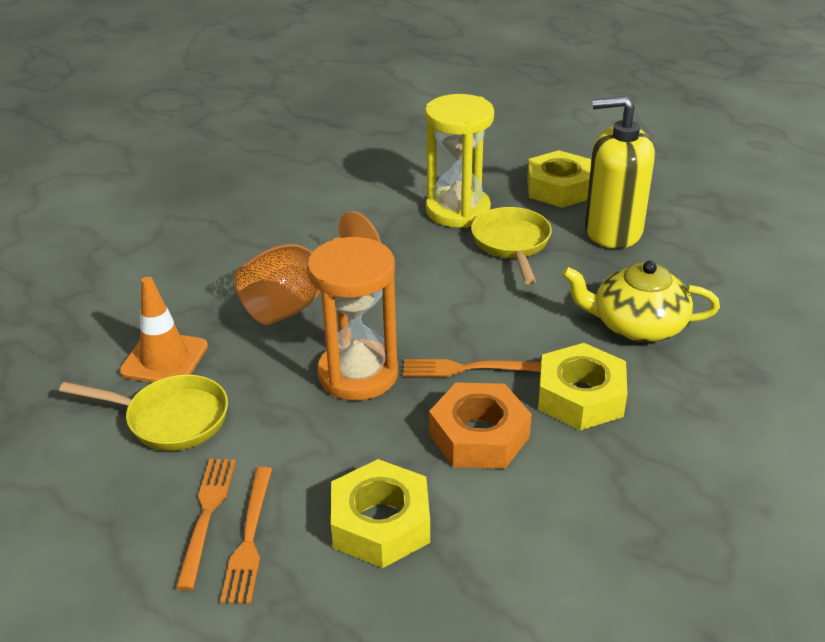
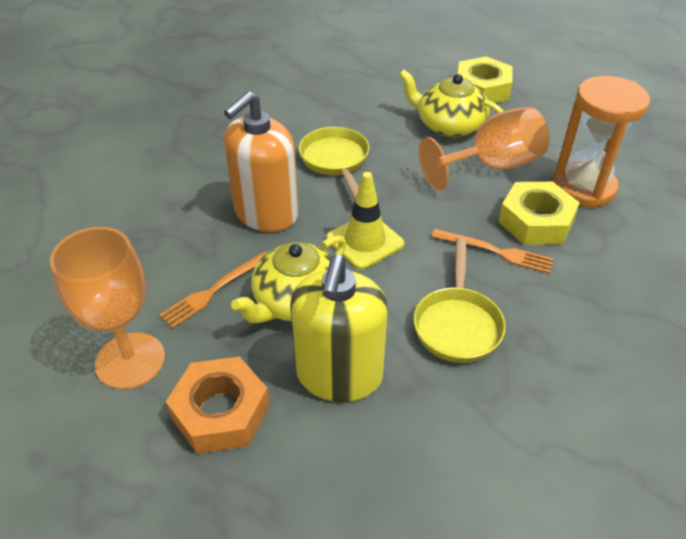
orange fork: [175,459,236,590] [220,467,272,604] [403,359,541,377] = 3 -> [159,251,267,329] [431,229,554,274] = 2
orange goblet: [234,211,381,325] = 1 -> [50,227,165,389] [419,107,550,191] = 2
orange soap dispenser: none = 0 -> [224,91,299,232] = 1
orange traffic cone: [119,277,208,383] = 1 -> none = 0
yellow hourglass: [425,94,494,228] = 1 -> none = 0
yellow nut: [331,459,430,568] [527,150,591,208] [538,343,628,430] = 3 -> [458,56,513,103] [498,182,580,245] = 2
yellow teapot: [562,261,720,342] = 1 -> [231,235,347,323] [399,70,503,138] = 2
yellow traffic cone: none = 0 -> [327,172,404,269] = 1

